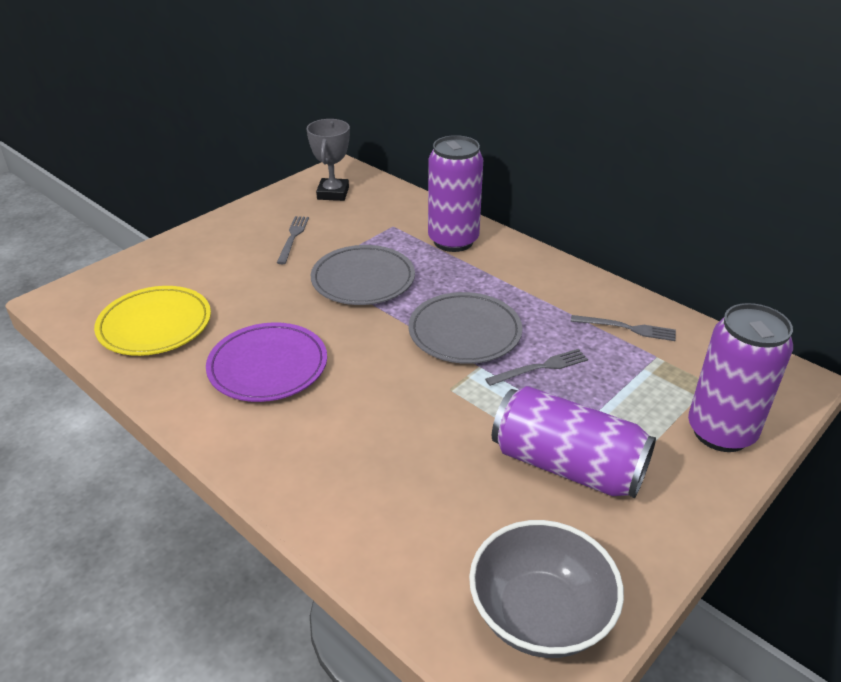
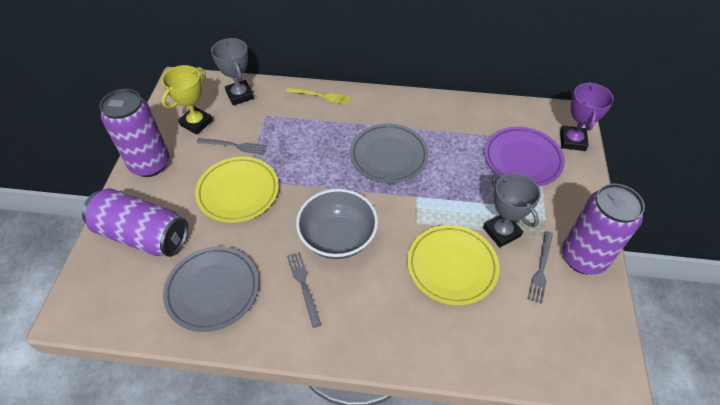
grey trophy: [306,119,350,201] = 1 -> [211,38,254,105] [483,173,541,247] = 2
purple trophy: none = 0 -> [560,82,614,151] = 1
yellow fork: none = 0 -> [286,87,351,105] = 1
yellow plate: [94,286,211,356] = 1 -> [195,157,279,223] [407,225,499,305] = 2
yellow trophy: none = 0 -> [162,65,213,135] = 1

